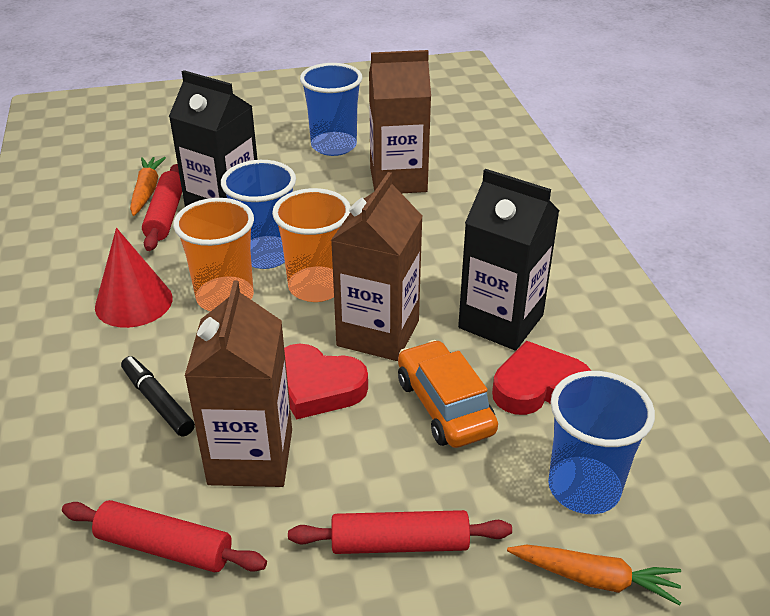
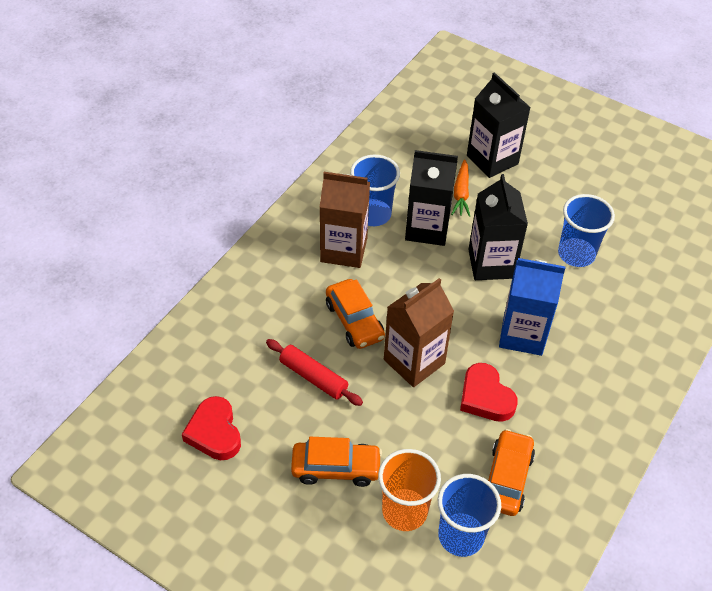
black carton: [169,70,258,207] [458,169,559,351] = 2 -> [405,150,458,246] [467,72,531,178] [468,174,528,280] = 3
black marker: [121,356,195,436] = 1 -> none = 0
blue carton: none = 0 -> [499,258,566,356] = 1
brown carton: [185,281,292,487] [331,172,423,361] [369,50,431,193] = 3 -> [320,172,370,268] [384,278,454,387] = 2
orange car: [398,340,498,448] = 1 -> [291,437,382,487] [326,279,385,349] [488,429,535,516] = 3
orange carrot: [130,157,166,216] [507,545,681,605] = 2 -> [451,159,470,217] = 1
orange cup: [173,198,254,311] [272,188,351,302] = 2 -> [378,449,441,531] = 1
red cone: [95,228,173,328] = 1 -> none = 0
red rolling pin: [62,500,267,573] [142,164,182,251] [288,510,512,554] = 3 -> [266,339,363,406] = 1

